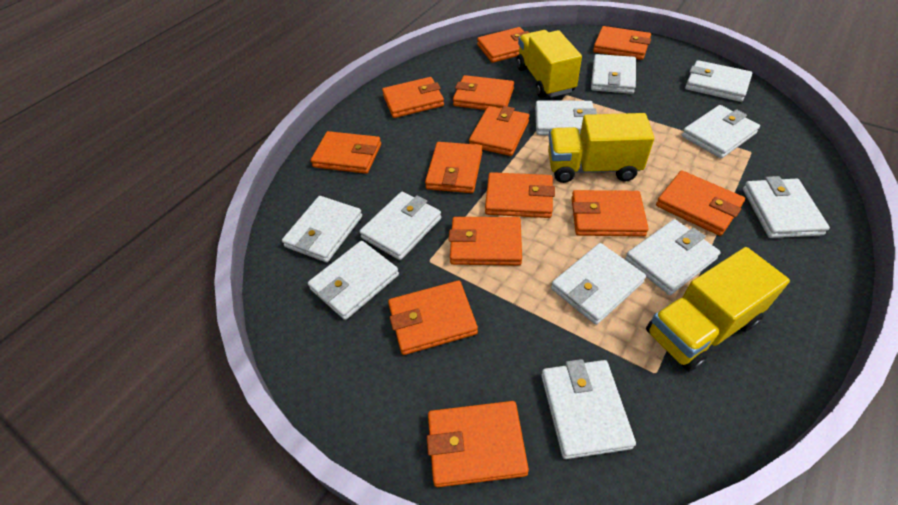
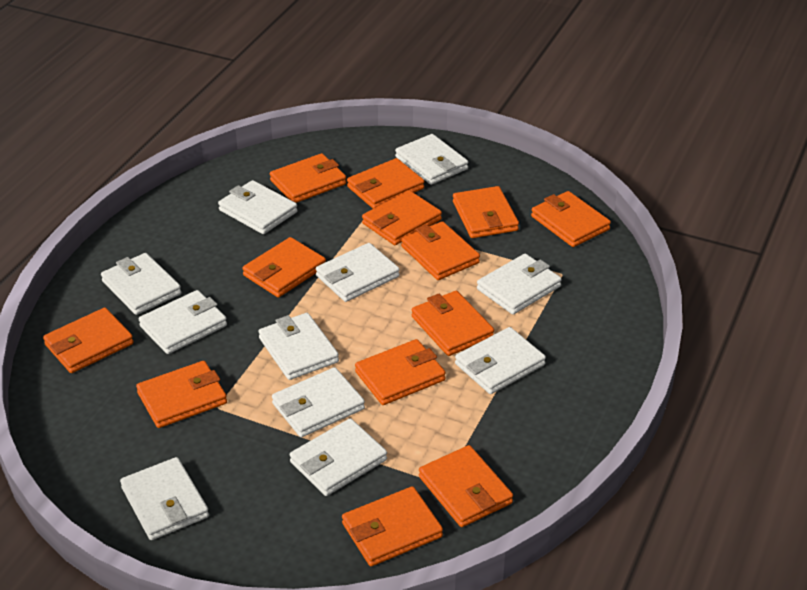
yellow truck: [517,30,582,98] [548,113,654,183] [646,247,790,372] = 3 -> none = 0

